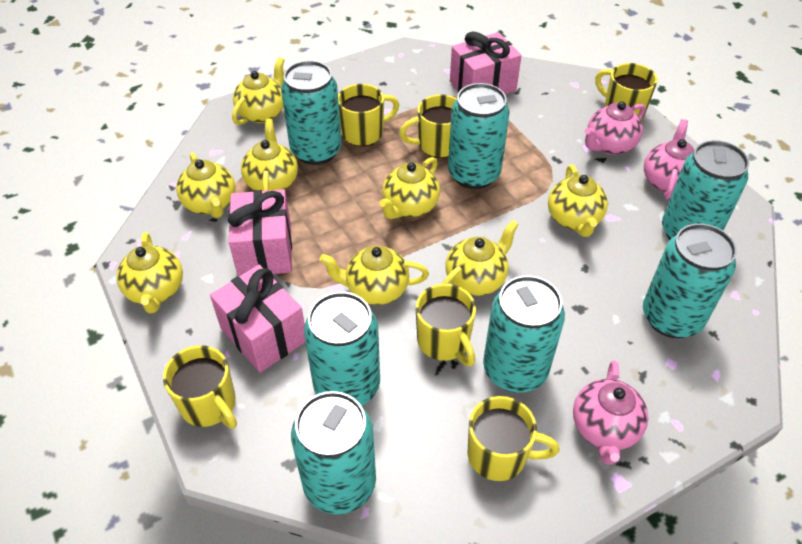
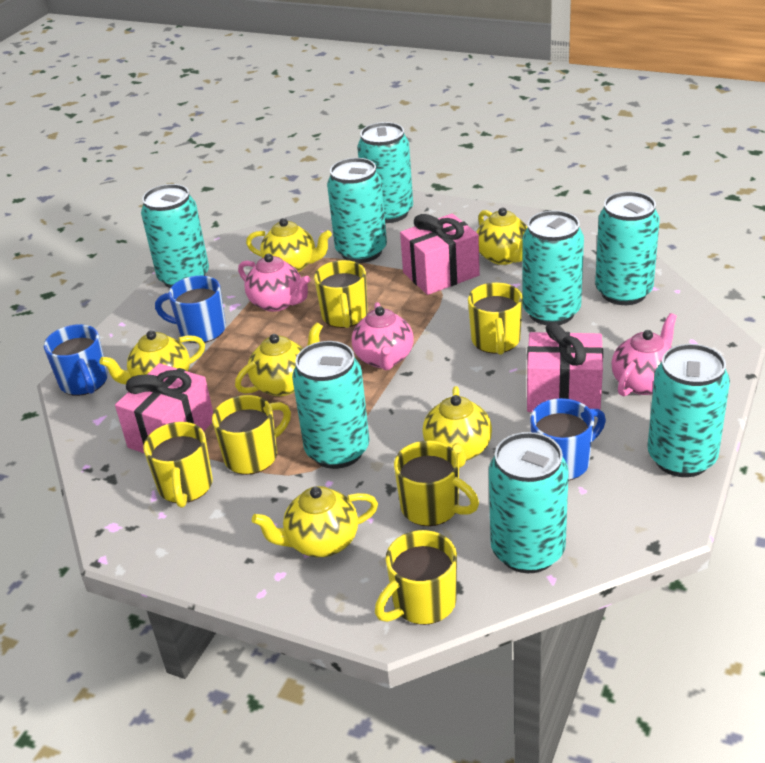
blue mug: none = 0 -> [44,324,108,396] [155,276,226,343] [530,398,606,480] = 3
turquoise can: [281,61,342,165] [291,391,376,514] [304,292,380,406] [448,83,510,189] [483,275,565,393] [643,223,737,338] [662,140,749,240] = 7 -> [141,184,209,288] [292,341,369,469] [327,158,387,263] [357,122,413,223] [489,432,569,573] [522,211,584,325] [595,191,660,305] [648,344,730,477] = 8
yellow teapot: [116,232,183,314] [176,152,235,218] [232,57,284,125] [241,118,298,191] [319,245,429,305] [379,157,440,219] [442,220,519,296] [548,164,608,237] = 8 -> [99,330,205,385] [235,322,323,396] [246,218,332,272] [252,486,378,557] [422,386,492,468] [476,208,527,265] = 6

